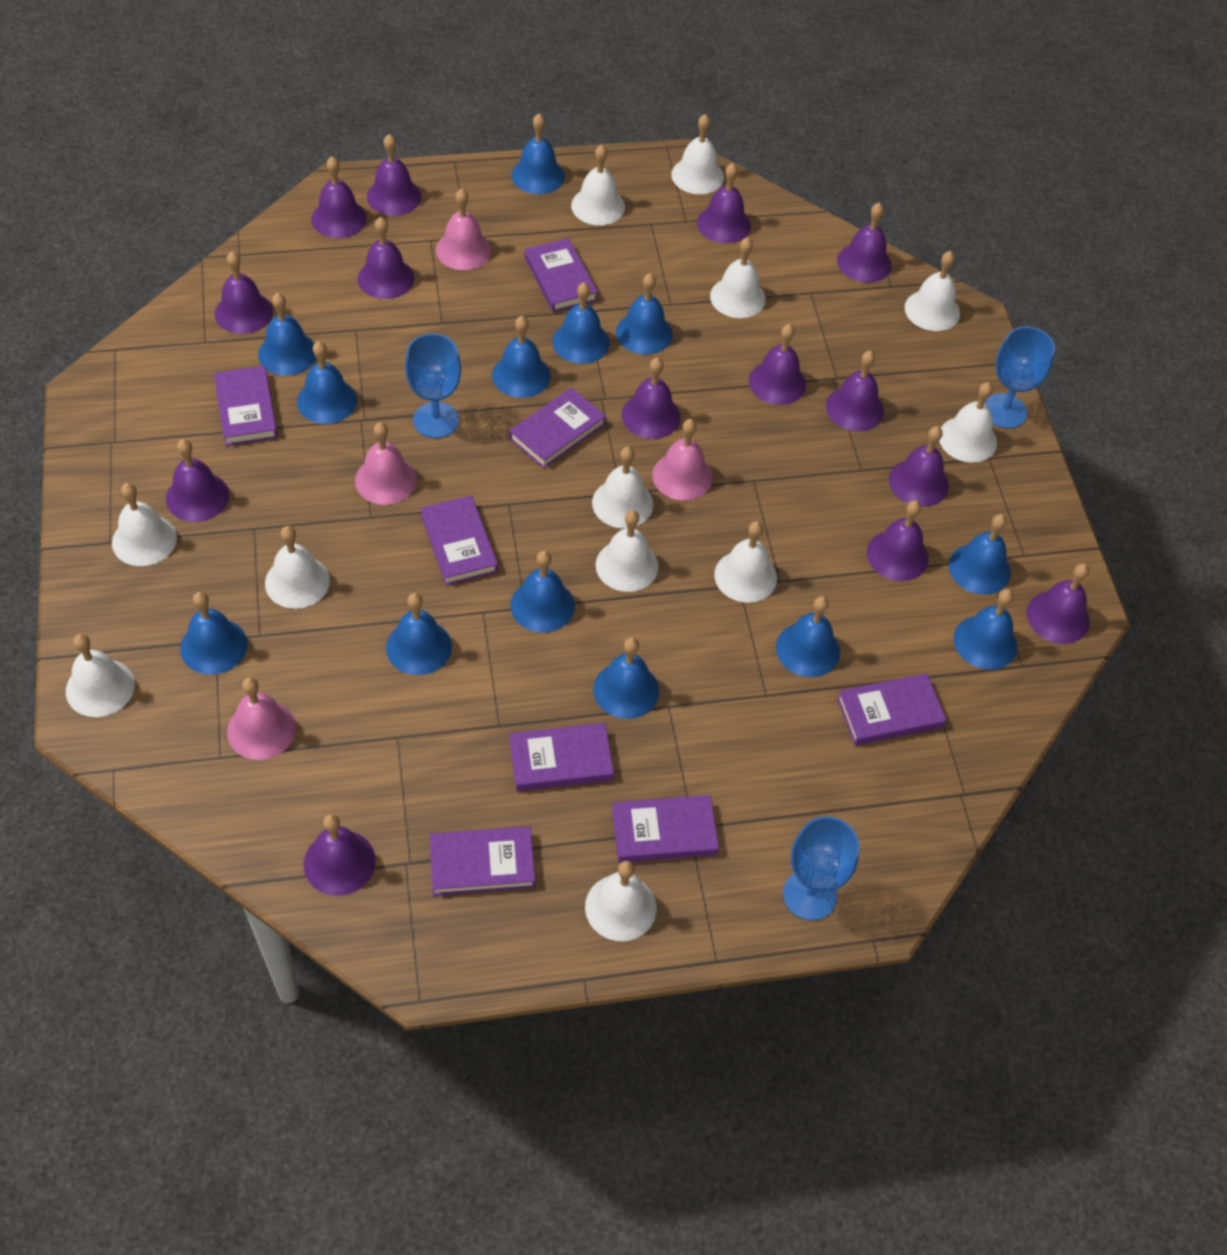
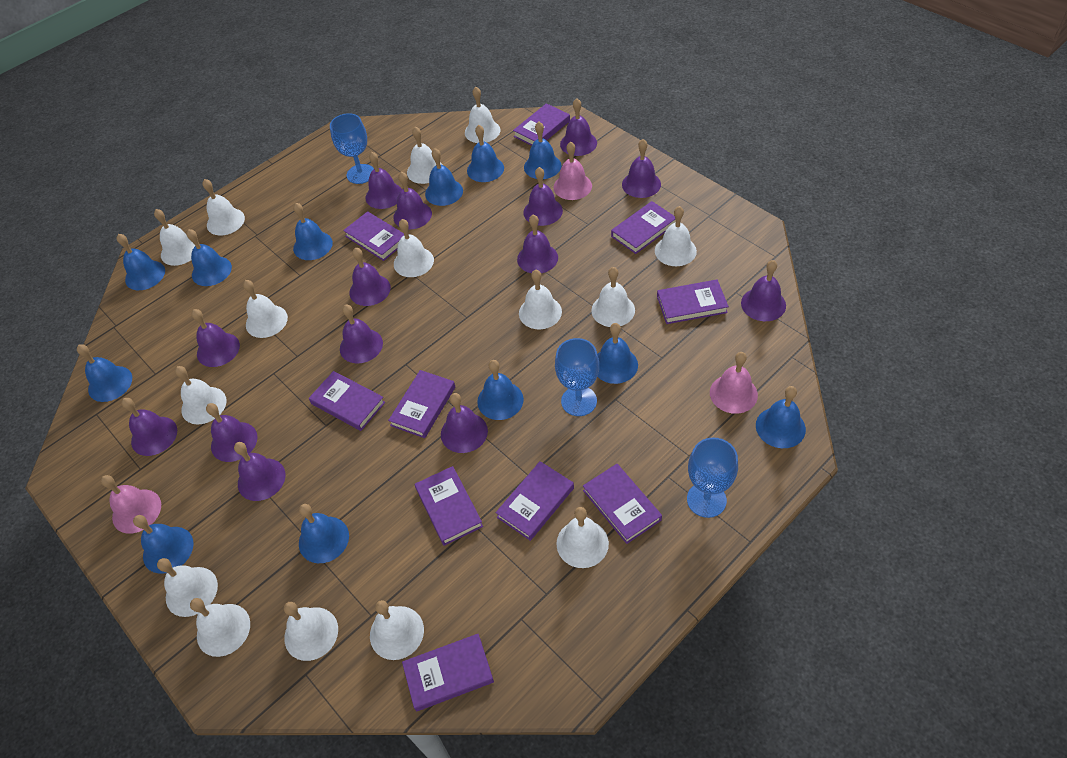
blue bell: [180,591,247,675] [258,293,316,375] [297,341,357,424] [386,593,452,675] [492,316,550,398] [510,551,575,633] [511,114,565,194] [552,282,610,364] [593,637,659,719] [616,273,673,355] [776,596,840,677] [949,514,1011,595] [954,589,1017,670] = 13 -> [77,344,132,402] [117,234,165,290] [133,515,193,574] [187,229,232,286] [293,203,333,260] [299,504,349,563] [425,148,463,206] [467,125,504,182] [477,360,524,420] [524,122,561,179] [597,323,638,384] [756,386,806,448] = 12
pink bell: [227,677,296,760] [355,422,417,505] [436,188,491,270] [652,419,713,501] = 4 -> [101,475,161,534] [554,142,592,200] [710,352,758,414] = 3
purple book: [214,366,278,446] [420,496,498,585] [430,826,535,896] [509,387,606,469] [509,723,614,791] [525,238,598,312] [612,795,719,863] [837,673,946,746] = 8 -> [309,371,385,431] [343,211,404,261] [388,370,455,438] [402,634,494,711] [415,466,483,546] [496,461,574,541] [513,103,570,146] [583,464,662,544] [611,201,675,254] [657,280,729,324] = 10
white bell: [66,634,135,717] [112,483,177,566] [265,526,330,609] [571,145,625,225] [585,861,657,941] [592,447,653,528] [596,510,659,592] [671,114,724,194] [710,237,766,318] [714,521,777,603] [905,251,960,331] [939,382,997,463] = 12 -> [154,209,195,266] [157,558,218,617] [175,366,227,424] [190,598,250,657] [203,179,245,235] [243,280,288,338] [284,602,338,661] [370,600,424,660] [394,219,434,277] [407,127,442,184] [465,87,500,143] [519,270,562,329] [556,507,609,568] [591,267,635,327] [655,206,697,266] = 15

